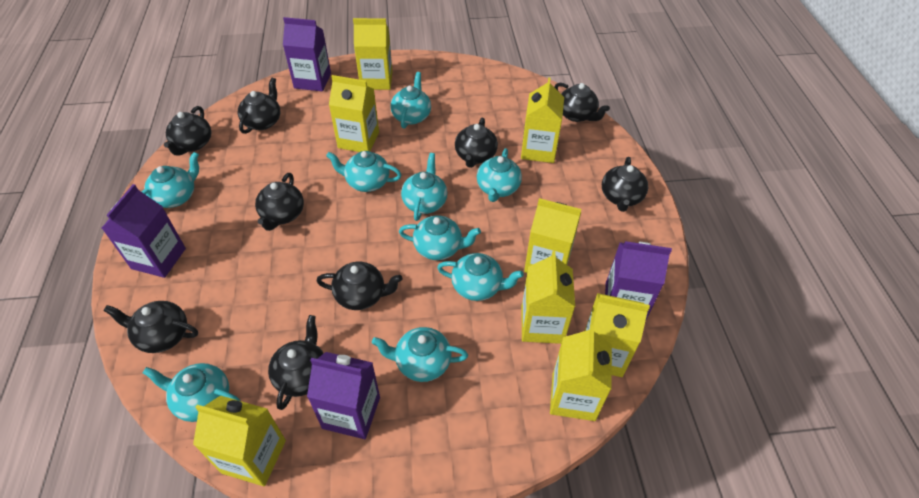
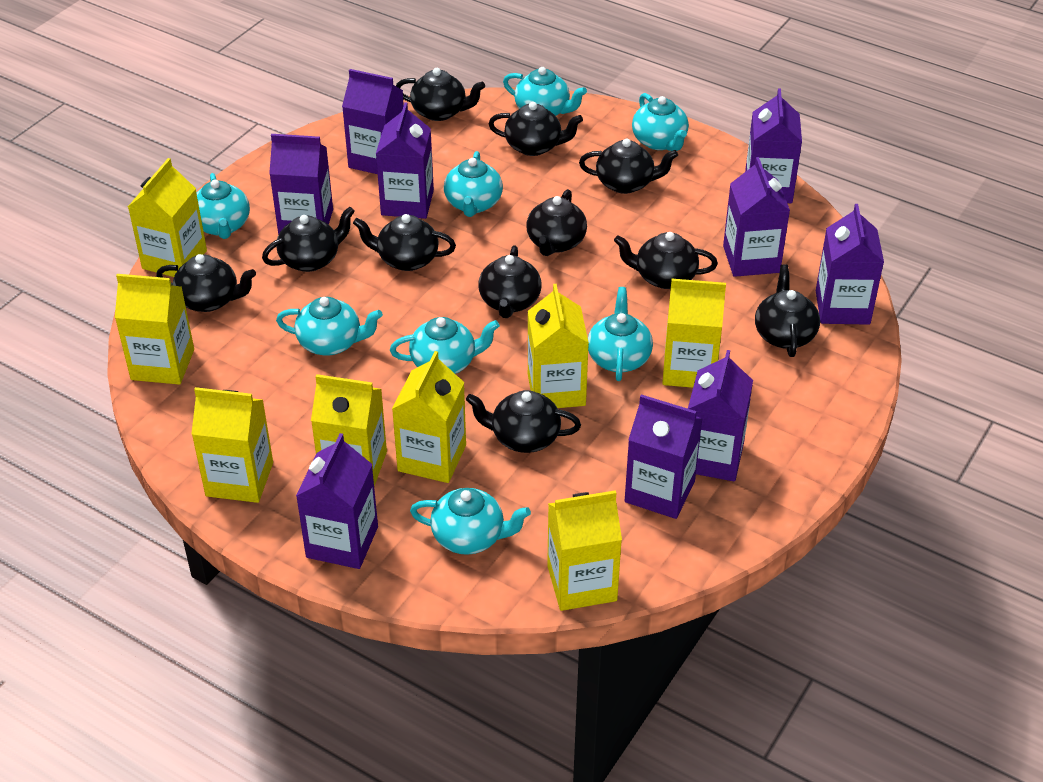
black teapot: [103,301,198,353] [164,106,211,156] [238,77,280,134] [255,173,304,231] [268,315,324,410] [317,262,403,310] [455,118,498,168] [554,83,610,122] [602,157,648,212] = 9 -> [156,254,256,312] [262,207,355,272] [353,214,456,271] [396,68,485,121] [466,390,581,453] [478,245,542,318] [489,102,583,156] [526,189,587,256] [579,138,678,194] [614,232,718,289] [755,265,820,357] = 11
purple carton: [102,184,186,278] [283,17,331,91] [307,352,380,439] [605,241,672,322] = 4 -> [269,134,333,235] [296,433,378,569] [342,69,404,174] [376,102,434,219] [625,394,703,519] [688,350,753,482] [723,157,790,277] [745,88,802,203] [816,204,884,325] = 9
turquoise teapot: [142,152,199,208] [143,363,240,422] [326,151,401,192] [372,327,468,382] [390,72,431,129] [399,215,481,260] [401,153,447,221] [437,253,524,301] [477,148,522,202] = 9 -> [196,173,250,239] [276,297,383,355] [390,317,500,374] [410,488,531,555] [444,151,503,217] [503,67,587,116] [588,287,653,381] [632,93,689,151] = 8

